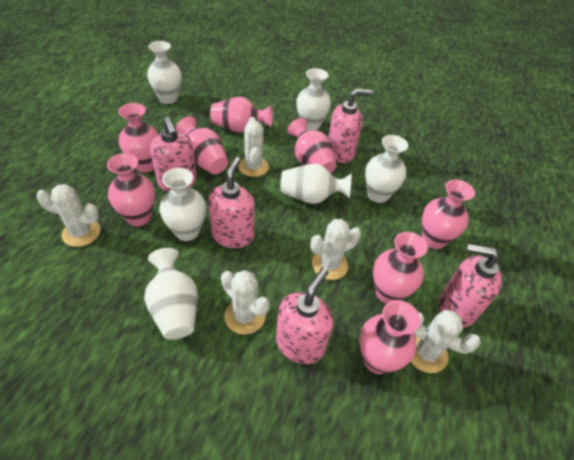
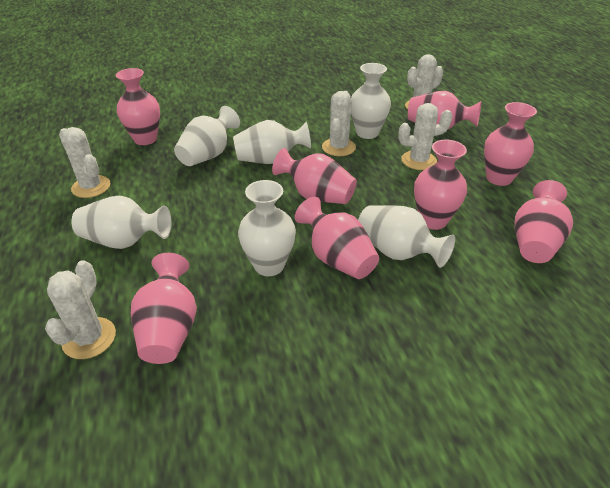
pink soap dispenser: [150,117,197,192] [208,157,255,248] [276,267,333,364] [328,88,373,163] [439,244,502,328] = 5 -> none = 0

